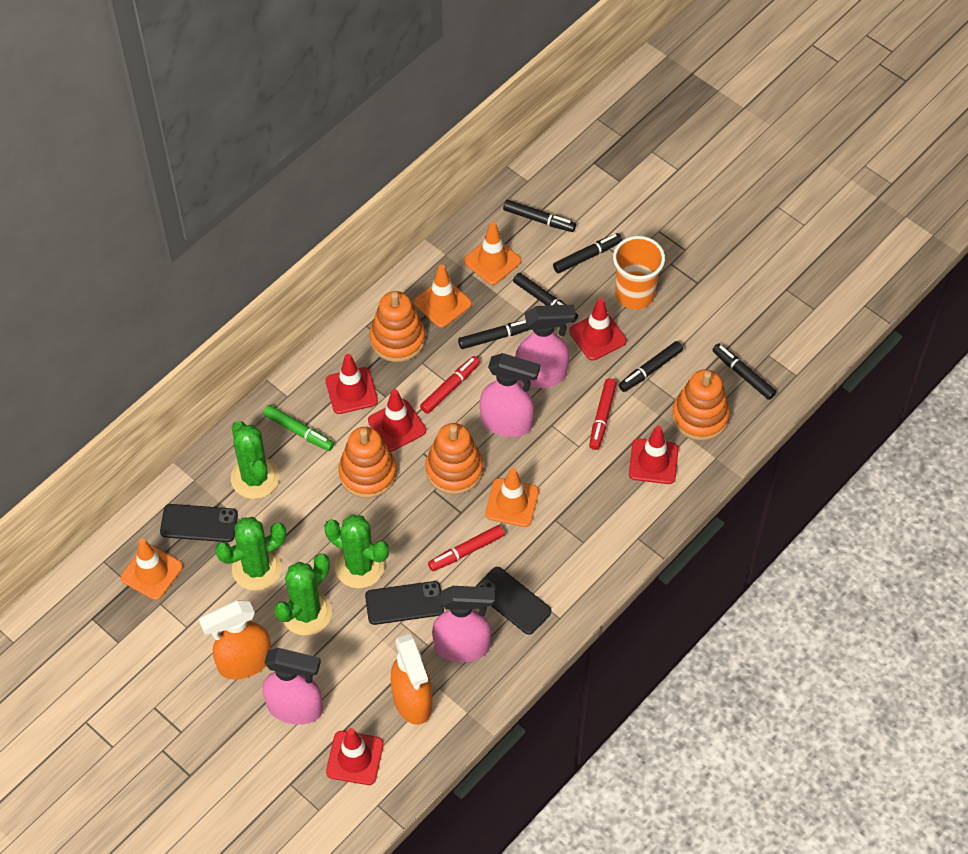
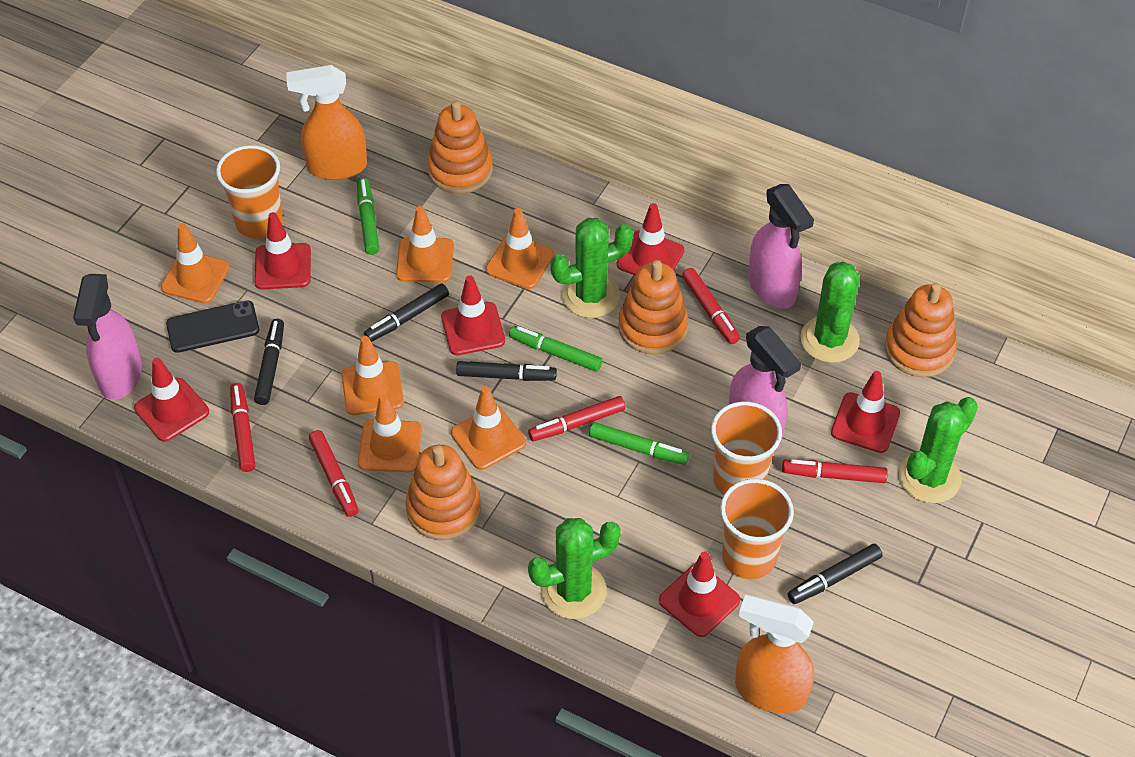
black marker: [458,320,530,349] [503,200,576,232] [513,273,578,322] [553,233,622,273] [619,341,683,392] [712,343,776,400] = 6 -> [254,319,284,405] [364,283,449,342] [456,361,557,381] [787,544,883,604] = 4
black phone: [160,504,238,542] [365,581,444,625] [476,567,552,635] = 3 -> [166,301,259,353] = 1
green marker: [263,405,334,451] = 1 -> [357,178,379,255] [509,326,602,372] [589,422,689,465] = 3
orange cup: [613,236,665,310] = 1 -> [216,145,283,239] [711,402,782,495] [720,479,794,579] = 3
orange traffic cone: [121,538,183,600] [414,265,472,328] [464,222,521,285] [485,468,539,527] = 4 -> [161,223,230,304] [341,336,404,415] [358,394,422,472] [396,206,454,282] [451,386,526,470] [486,208,554,289] = 6
pink spray bottle: [262,648,323,725] [432,586,495,662] [480,353,540,437] [515,305,576,388] = 4 -> [73,274,142,400] [729,326,801,445] [748,184,814,309] = 3
red marker: [420,356,480,414] [428,525,504,571] [589,378,617,450] = 3 -> [230,383,255,472] [309,430,359,517] [528,396,626,441] [682,268,740,344] [782,459,888,483] = 5
red traffic cone: [325,354,378,414] [326,728,384,785] [368,389,426,451] [569,298,627,361] [629,426,679,484] = 5 -> [134,358,209,442] [254,212,311,290] [441,275,505,355] [617,203,684,276] [659,551,740,637] [831,371,900,453] = 6

